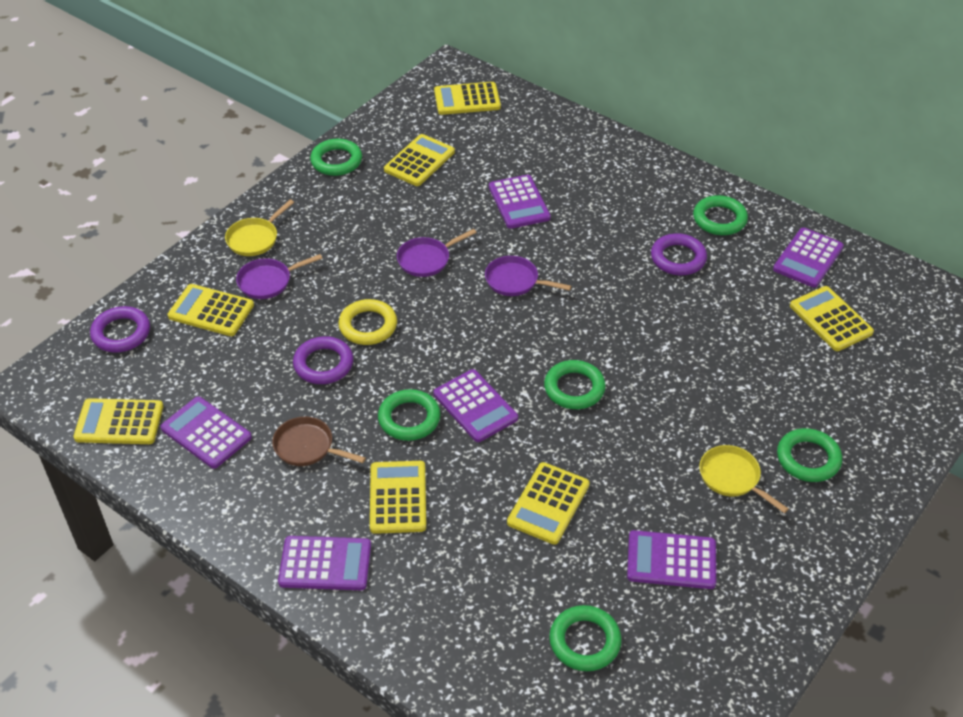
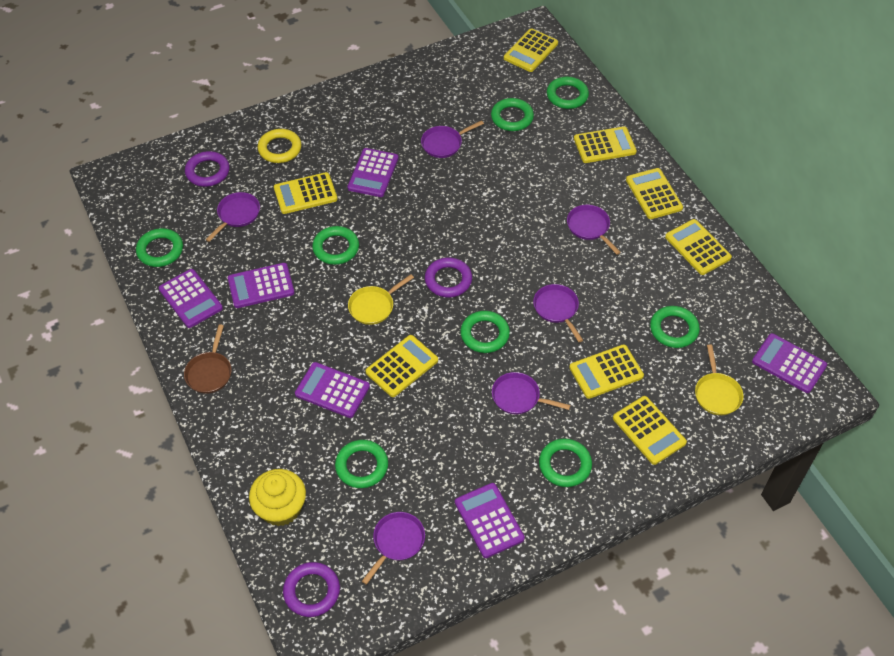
green ring: [310,139,362,176] [378,389,441,441] [544,360,606,409] [549,605,621,671] [693,195,748,235] [777,428,842,482] = 6 -> [136,228,183,267] [312,226,359,265] [335,440,388,488] [460,311,510,353] [491,98,534,131] [539,438,592,487] [547,77,589,109] [650,306,700,348] = 8
purple pan: [236,254,322,299] [397,229,477,277] [485,256,571,296] = 3 -> [206,192,260,242] [362,512,425,585] [421,120,484,158] [492,372,570,415] [533,284,583,342] [567,205,621,255] = 6
yellow calculator: [73,398,163,444] [168,284,254,336] [370,461,426,534] [384,134,455,186] [434,82,501,115] [507,462,590,545] [790,286,874,351] = 7 -> [274,172,338,214] [365,335,438,397] [504,28,558,72] [569,344,644,399] [574,126,637,163] [613,396,687,465] [626,168,683,219] [665,219,732,275] = 8
yellow cupcake: none = 0 -> [249,469,306,526] = 1

